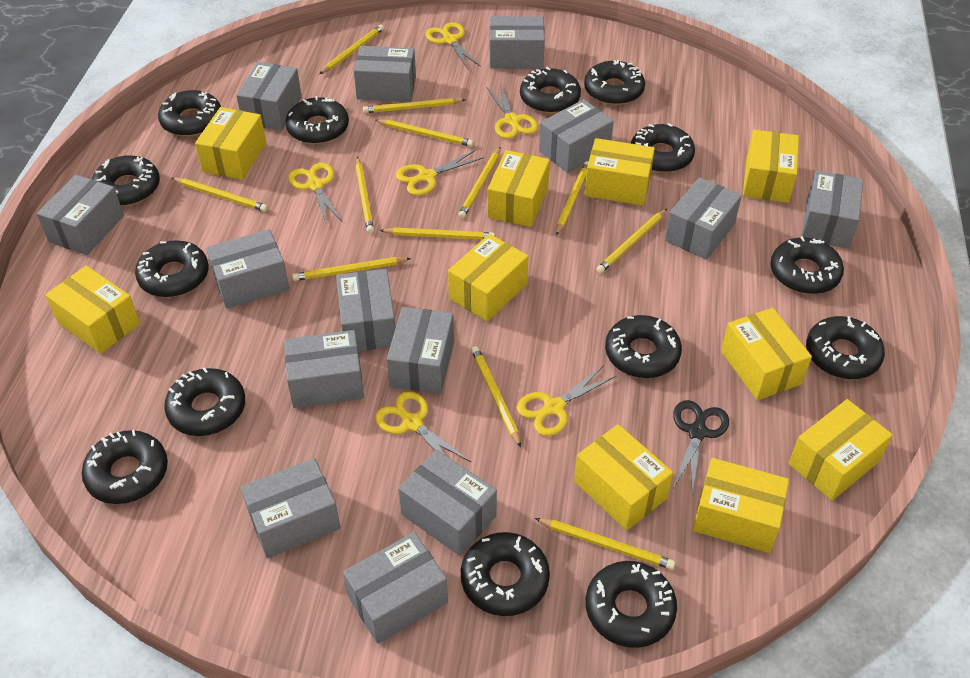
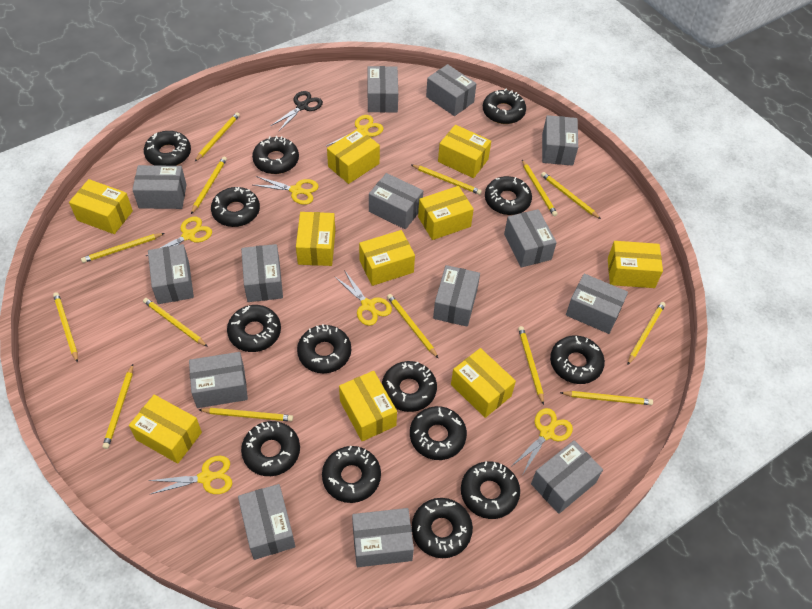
yellow pencil: [172,177,268,212] [292,257,411,281] [319,25,384,74] [355,157,374,233] [363,98,465,113] [376,119,474,147] [379,227,495,240] [458,147,501,219] [471,346,521,447] [535,518,675,570] [556,161,588,236] [596,209,667,273] = 12 -> [53,292,78,363] [81,233,165,263] [103,364,133,449] [143,298,208,347] [191,156,227,214] [195,112,240,161] [199,408,293,421] [387,294,438,358] [411,165,482,195] [518,326,544,405] [522,160,557,216] [541,172,601,219] [560,391,653,405] [627,302,665,365] = 14

